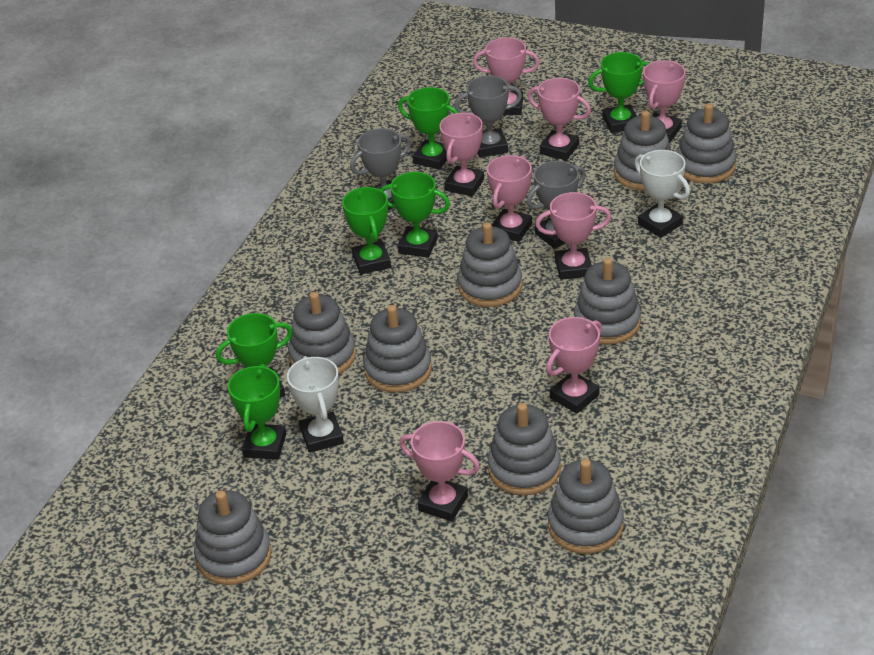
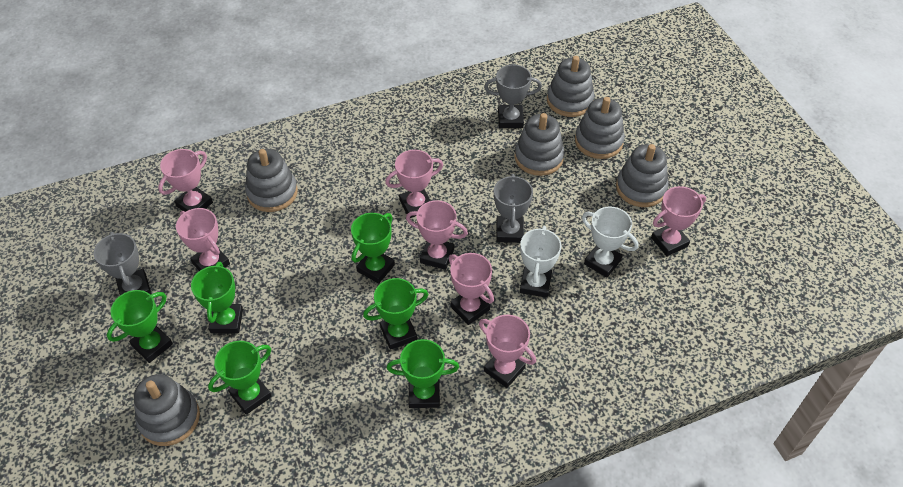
grey stacking toy: [194,490,272,585] [288,292,356,374] [363,305,432,393] [458,222,522,307] [488,403,561,495] [548,459,624,554] [574,258,641,344] [614,111,671,191] [676,103,736,183] = 9 -> [134,374,200,446] [245,149,298,212] [515,113,564,176] [547,56,594,117] [575,97,625,159] [616,144,668,207] = 6
pink trophy: [399,421,480,521] [439,113,484,196] [473,37,540,115] [487,155,532,242] [527,78,591,161] [535,192,611,280] [546,317,602,414] [643,60,686,143] = 8 -> [158,149,213,212] [176,208,230,271] [385,150,443,218] [406,200,468,270] [449,253,494,325] [479,314,536,388] [651,186,706,256] = 7

